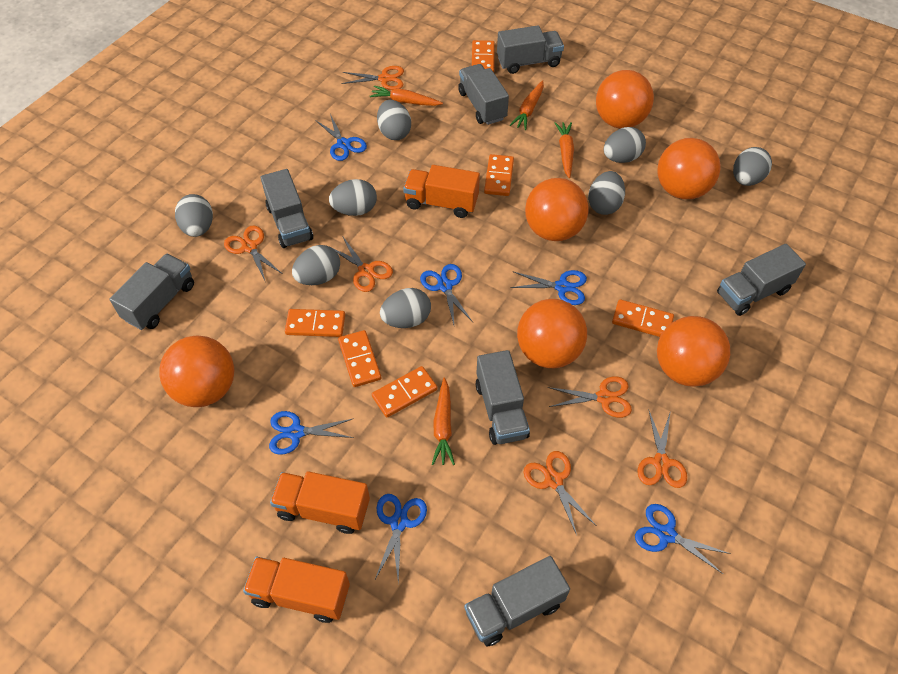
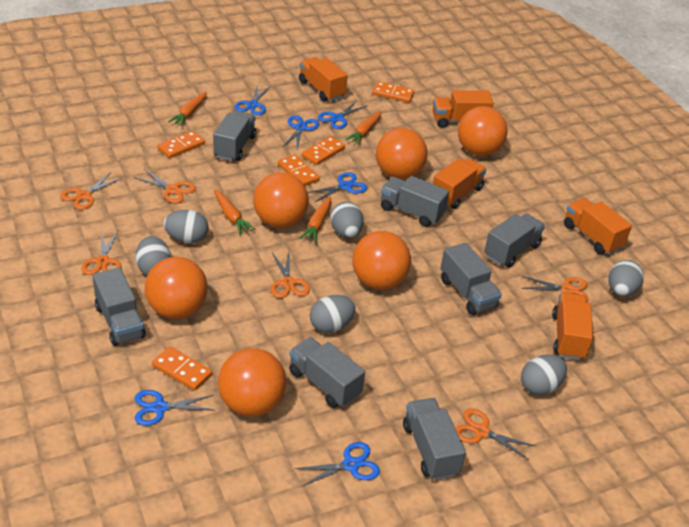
grey egg: [175,194,213,237] [292,245,340,285] [329,179,377,216] [377,100,411,140] [380,288,431,328] [588,171,625,215] [604,127,646,163] [733,147,772,186] = 8 -> [136,236,171,276] [163,210,208,243] [310,295,356,333] [331,202,364,238] [521,354,567,395] [609,260,644,297] = 6
orange domino: [285,309,345,337] [338,330,381,387] [372,366,437,417] [472,40,495,72] [484,154,514,196] [612,299,674,337] = 6 -> [152,346,212,391] [157,131,205,158] [278,154,320,186] [301,136,345,165] [372,81,415,103] = 5
orange truck: [243,557,350,623] [270,471,370,534] [403,165,480,218] = 3 -> [299,57,348,102] [432,90,494,128] [433,159,486,209] [552,292,593,360] [564,198,632,254] = 5

